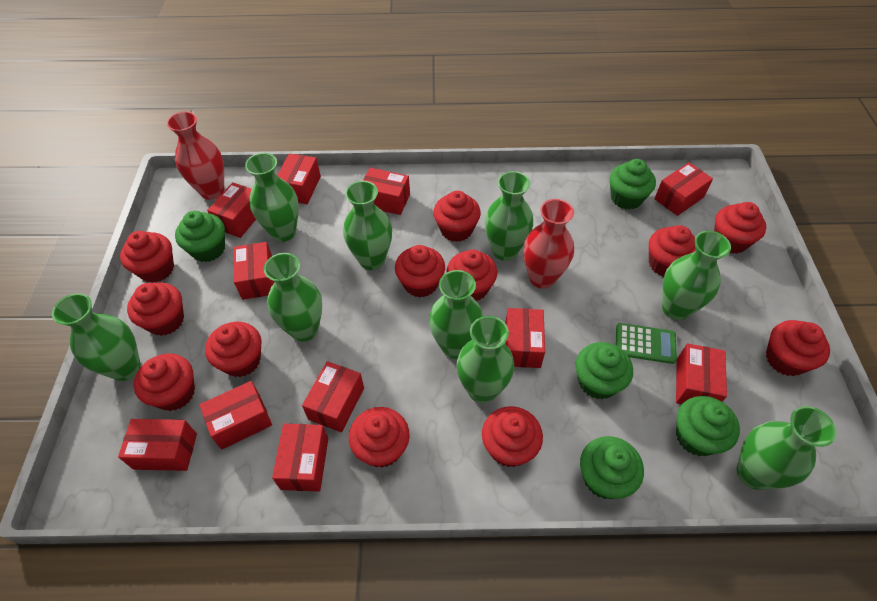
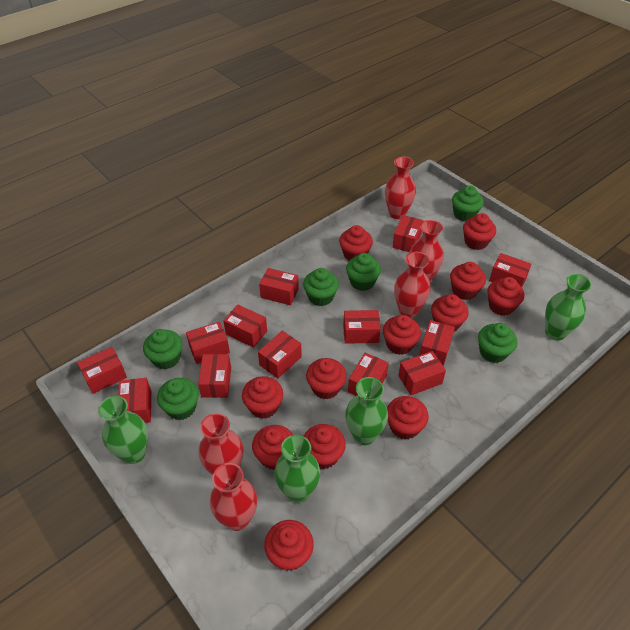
green calculator: [616,323,677,364] = 1 -> none = 0
green cupcake: [175,211,225,262] [576,342,633,399] [580,436,644,499] [609,159,656,210] [676,396,740,456] = 5 -> [143,329,182,369] [157,378,199,420] [303,268,339,306] [346,253,381,291] [452,186,484,221] [478,323,517,363] = 6
green vase: [52,293,141,381] [245,153,299,242] [264,253,322,342] [343,181,392,270] [429,270,483,359] [457,316,514,403] [485,171,533,261] [662,231,731,320] [737,406,837,490] = 9 -> [98,396,148,464] [274,435,320,503] [345,377,388,445] [545,274,592,341] = 4
red box: [118,419,197,471] [200,381,272,450] [207,182,256,238] [234,242,274,300] [272,424,328,492] [277,153,321,204] [302,361,364,432] [363,168,410,215] [505,308,545,368] [654,162,713,216] [676,343,727,404] = 11 -> [77,347,127,394] [118,378,151,423] [186,321,230,364] [198,354,231,398] [223,305,267,348] [258,331,302,378] [259,268,299,305] [343,310,381,344] [348,353,389,396] [392,215,424,252] [398,351,446,395] [420,320,455,366] [489,253,532,287] = 13
red vase: [167,111,224,200] [523,199,574,289] = 2 -> [198,413,243,475] [210,463,257,531] [385,156,416,219] [394,252,431,318] [409,220,444,282] = 5

